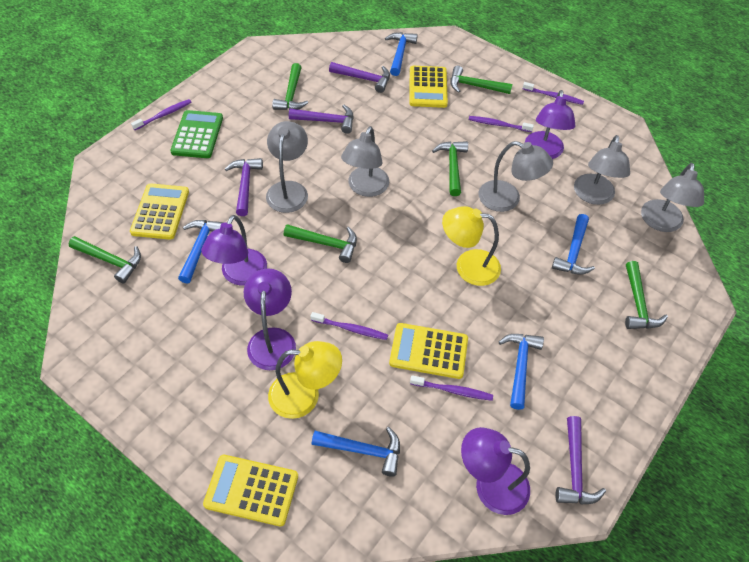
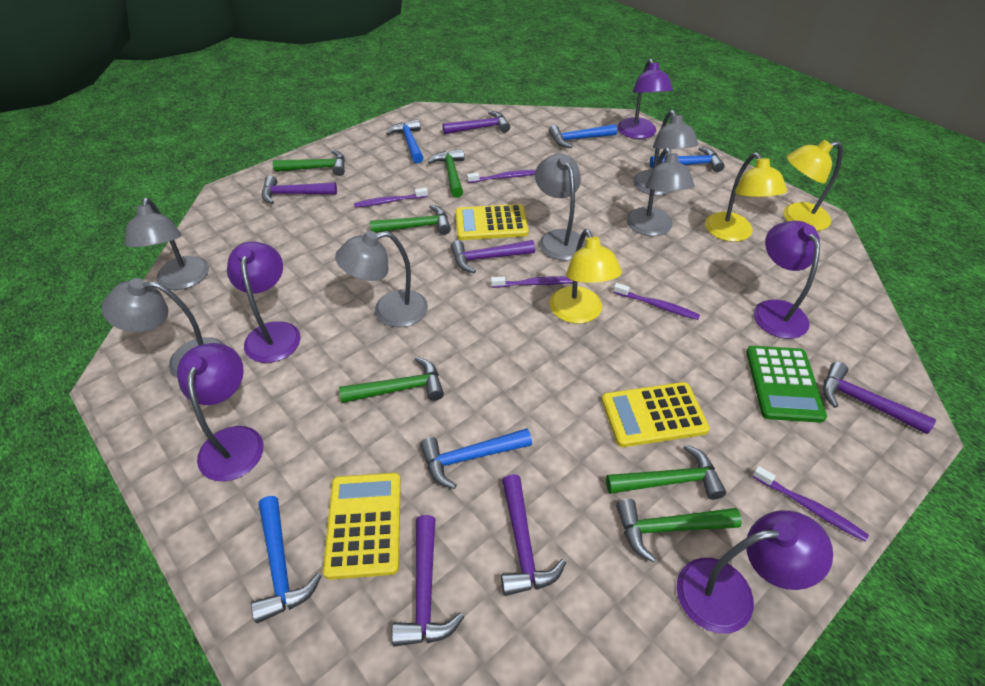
grey lamp: [266,121,308,213] [341,126,389,197] [479,141,553,212] [574,135,630,205] [641,163,704,232] = 5 -> [102,278,225,377] [125,198,209,290] [335,231,428,327] [535,154,586,260] [626,147,695,236] [633,110,699,195] = 6
purple hammer: [225,158,263,216] [289,105,354,134] [329,62,390,93] [555,416,606,505] = 4 -> [262,176,337,204] [391,515,464,647] [443,111,510,134] [451,240,535,273] [501,474,566,596] [823,362,936,434] = 6
purple lamp: [201,215,267,286] [244,268,296,370] [461,427,530,515] [525,90,575,159] = 4 -> [177,343,264,481] [227,242,301,363] [617,59,673,139] [677,510,833,634] [754,221,820,339] = 5
yellow calculator: [130,183,189,240] [203,455,298,526] [389,323,468,379] [409,66,448,108] = 4 -> [323,473,401,580] [455,204,529,240] [602,382,710,447] = 3
yellow lamp: [268,341,342,419] [442,206,501,286] = 2 -> [550,229,622,324] [705,153,787,242] [783,140,843,231] = 3

